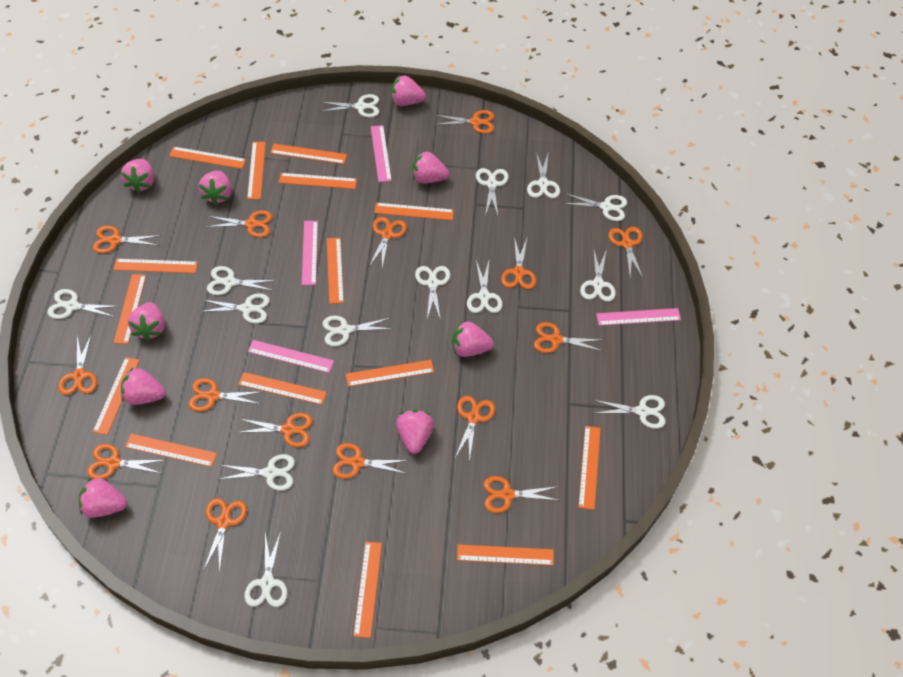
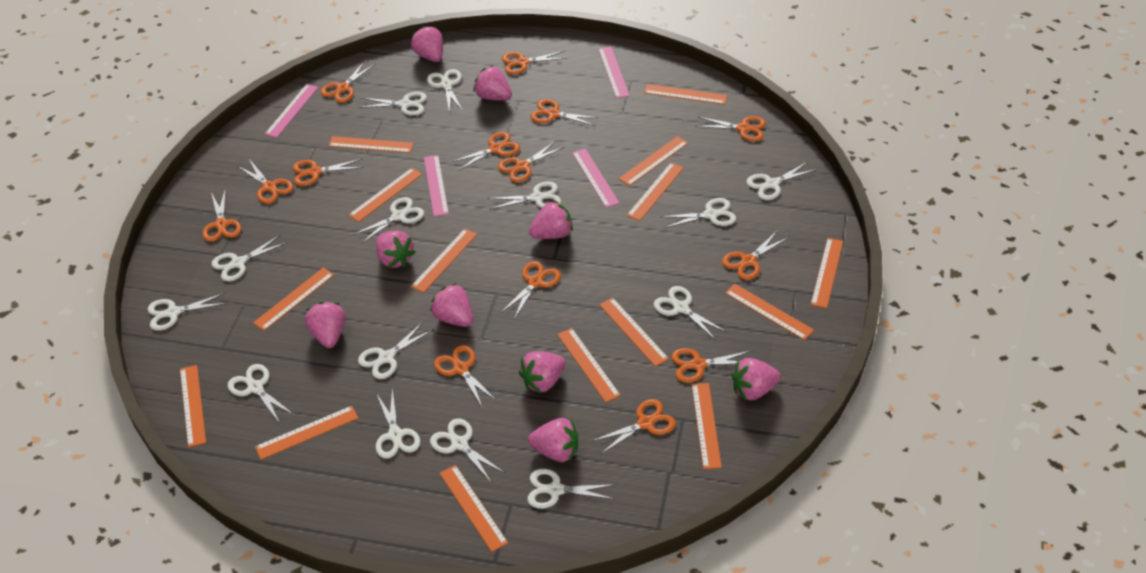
orange scissors: [58,335,97,395] [87,444,166,479] [93,226,162,253] [188,378,261,412] [203,498,247,573] [207,210,272,237] [237,413,313,447] [332,443,409,479] [369,217,407,268] [434,110,494,134] [455,396,495,462] [484,476,559,513] [501,236,536,289] [534,322,602,353] [608,227,643,278] = 15 -> [202,189,241,242] [237,159,293,204] [293,159,364,186] [321,61,375,103] [434,345,497,408] [451,132,520,171] [498,141,565,182] [501,261,561,319] [502,51,568,74] [530,99,599,126] [593,399,676,454] [671,348,751,383] [695,116,766,141] [722,231,789,280] = 14

